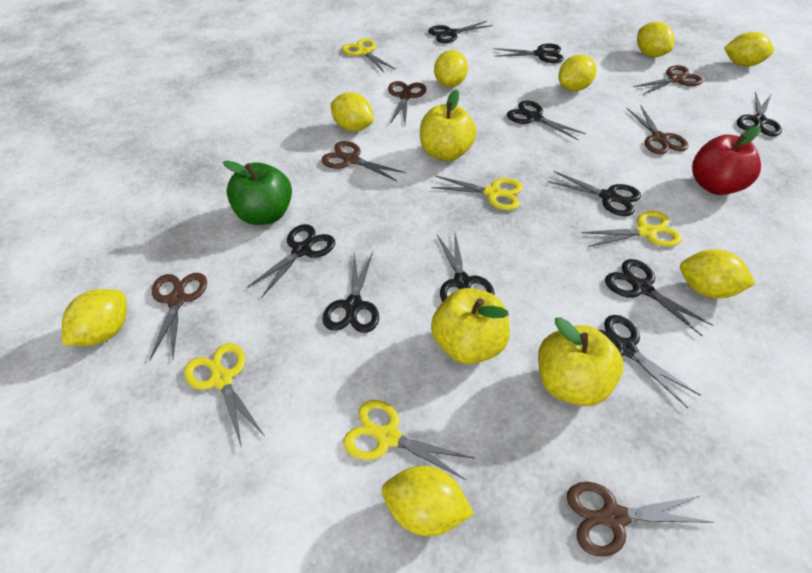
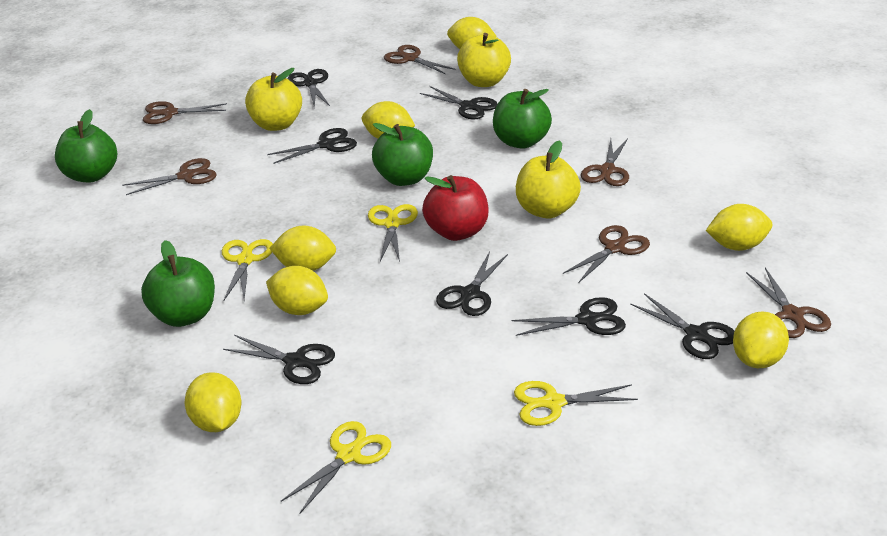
black scissors: [247,224,335,297] [323,252,379,333] [428,21,493,43] [437,233,495,302] [494,43,564,63] [507,101,586,140] [547,171,641,216] [599,315,701,408] [605,259,714,336] [737,91,782,136] = 10 -> [223,335,335,384] [267,128,357,164] [288,69,330,107] [420,86,498,119] [436,251,508,316] [511,297,626,336] [630,293,734,359] = 7
green apple: [223,161,292,225] = 1 -> [55,109,117,182] [141,240,215,327] [372,123,433,186] [493,89,552,149] = 4
yellow lemon: [62,289,127,346] [331,92,374,131] [382,466,474,536] [434,50,468,87] [558,54,597,91] [637,22,674,57] [680,249,756,299] [724,32,774,67] = 8 -> [185,372,242,432] [266,266,328,315] [269,226,336,271] [362,101,415,139] [447,17,497,49] [706,204,772,251] [733,311,789,368] = 7
yellow scissors: [184,343,264,448] [342,38,396,72] [343,400,474,481] [431,176,523,210] [581,211,682,247] = 5 -> [222,239,273,301] [281,421,391,514] [368,204,418,262] [514,381,638,426] = 4

